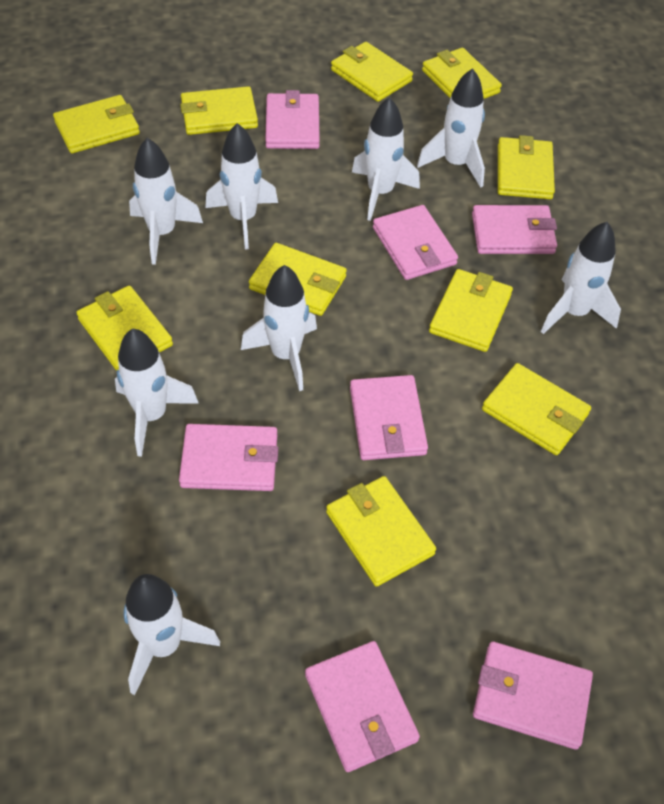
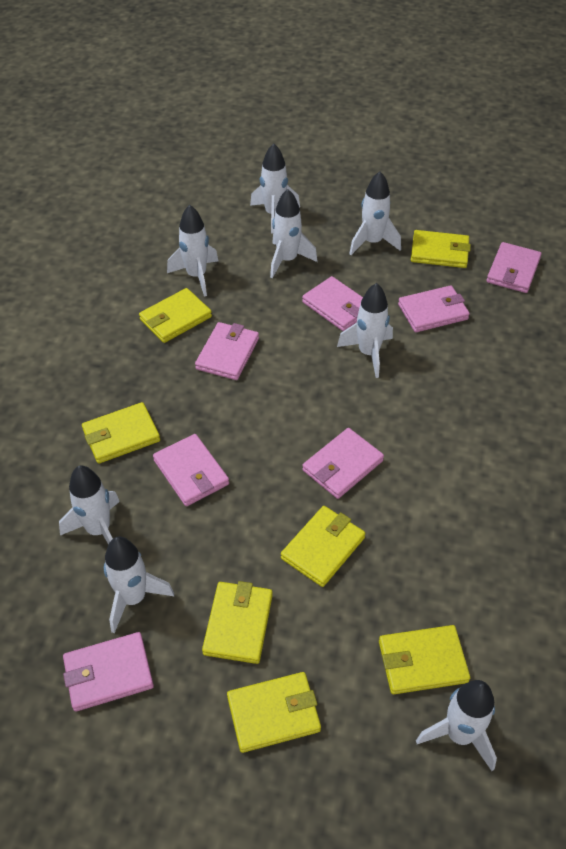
yellow wallet: [53,95,140,153] [76,286,173,371] [180,86,258,135] [249,243,347,316] [326,476,436,587] [331,42,413,102] [422,48,502,99] [429,269,513,352] [482,363,591,455] [498,135,555,199] = 10 -> [82,402,160,463] [139,288,212,343] [202,581,273,664] [227,672,321,753] [281,506,365,587] [379,625,470,694] [411,230,471,268] = 7

